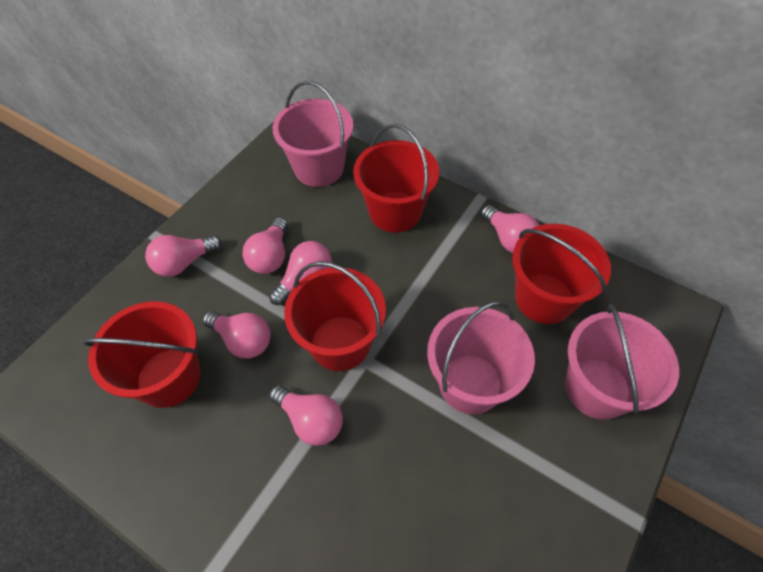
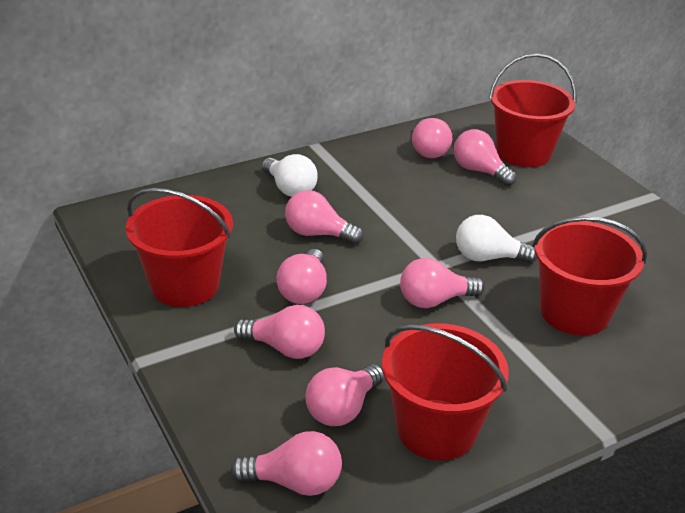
pink bucket: [273,81,353,187] [427,301,535,414] [565,304,679,420] = 3 -> none = 0
pink light bulb: [145,235,222,277] [203,311,270,358] [242,217,288,274] [269,241,332,305] [269,385,343,446] [481,205,540,253] = 6 -> [230,431,342,496] [234,305,325,359] [277,249,327,304] [285,190,363,244] [305,364,384,426] [400,258,485,308] [412,118,452,158] [454,129,516,186] = 8
white light bulb: none = 0 -> [262,154,318,197] [456,215,537,263] = 2

